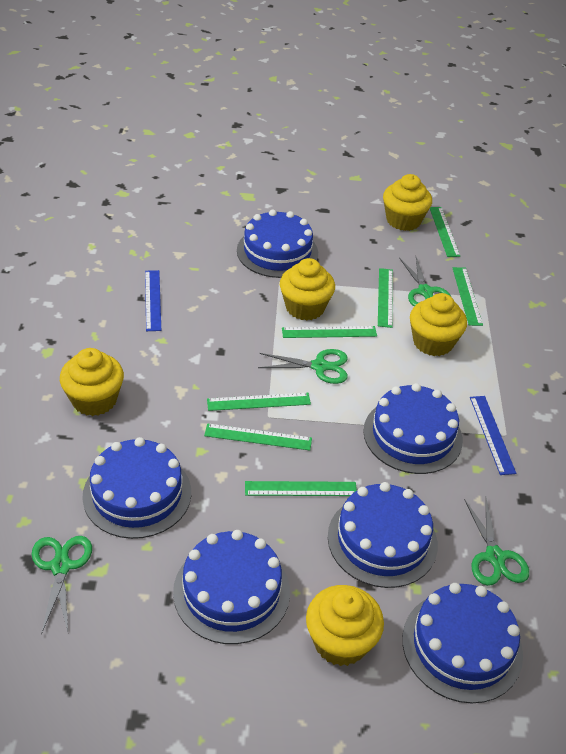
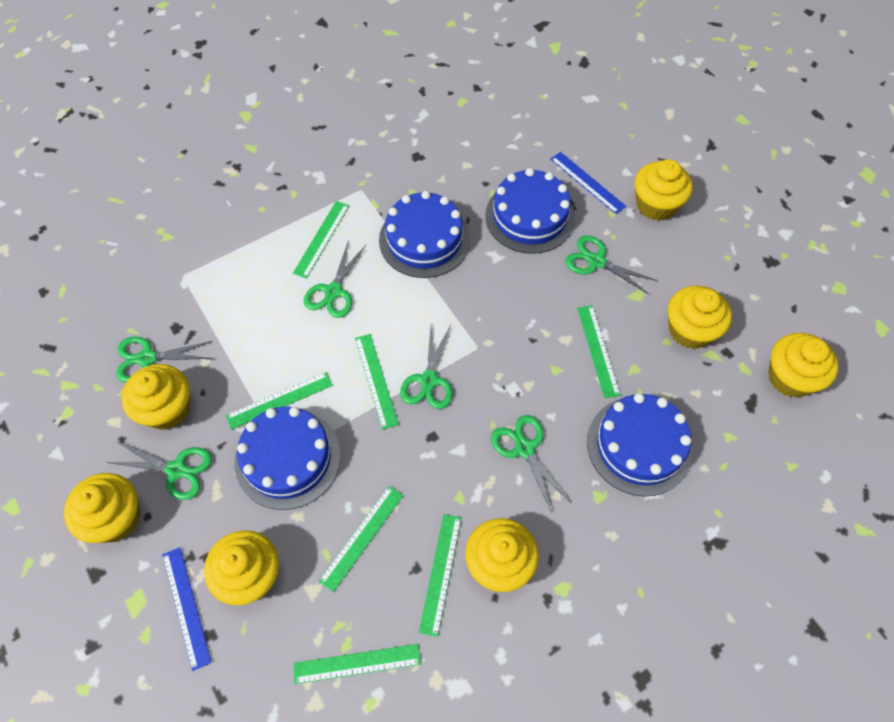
blue cake: [82,437,191,539] [173,530,290,644] [237,209,318,278] [328,482,438,588] [363,383,463,474] [402,583,523,703] = 6 -> [235,406,341,510] [379,191,470,278] [485,168,575,254] [587,393,693,496] = 4
green scissors: [32,536,92,634] [258,349,348,384] [399,257,451,306] [464,498,529,586] = 4 -> [107,442,212,500] [116,337,213,382] [304,242,366,318] [400,325,453,409] [491,415,570,513] [565,235,657,294] = 6
yellow cupcake: [60,348,124,416] [280,258,335,321] [306,585,384,666] [383,174,432,231] [410,293,467,356] = 5 -> [64,473,140,543] [122,364,190,430] [204,531,279,605] [465,518,539,592] [635,159,693,221] [668,286,732,349] [768,333,839,398] = 7

